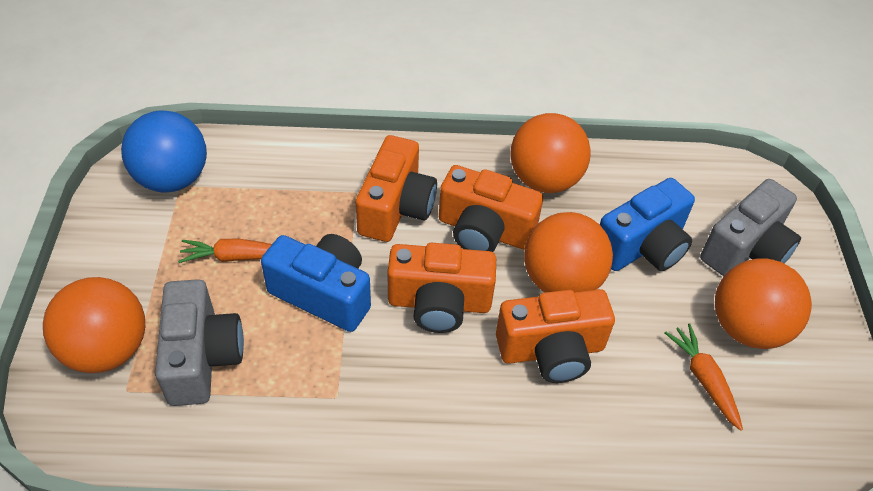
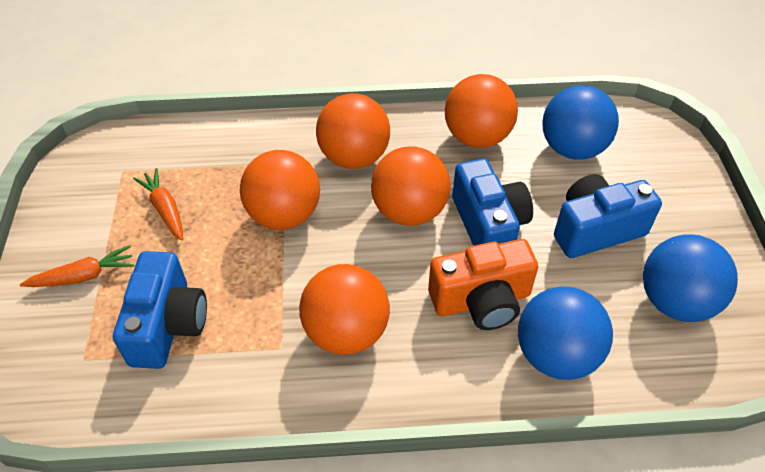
blue ball: [121,111,207,193] = 1 -> [518,287,613,380] [542,85,619,160] [643,234,738,322] = 3
blue camera: [261,234,371,332] [600,178,695,271] = 2 -> [113,251,207,369] [452,158,533,246] [554,174,662,258] = 3
grey camera: [155,279,244,406] [700,179,801,276] = 2 -> none = 0
orange ball: [43,277,145,373] [510,113,591,193] [524,212,613,293] [715,258,812,349] = 4 -> [240,150,320,230] [299,264,390,355] [316,93,390,169] [371,146,451,226] [445,74,518,148] = 5
orange camera: [356,135,437,242] [388,243,496,333] [439,165,543,252] [496,289,615,383] = 4 -> [428,239,538,330] = 1

